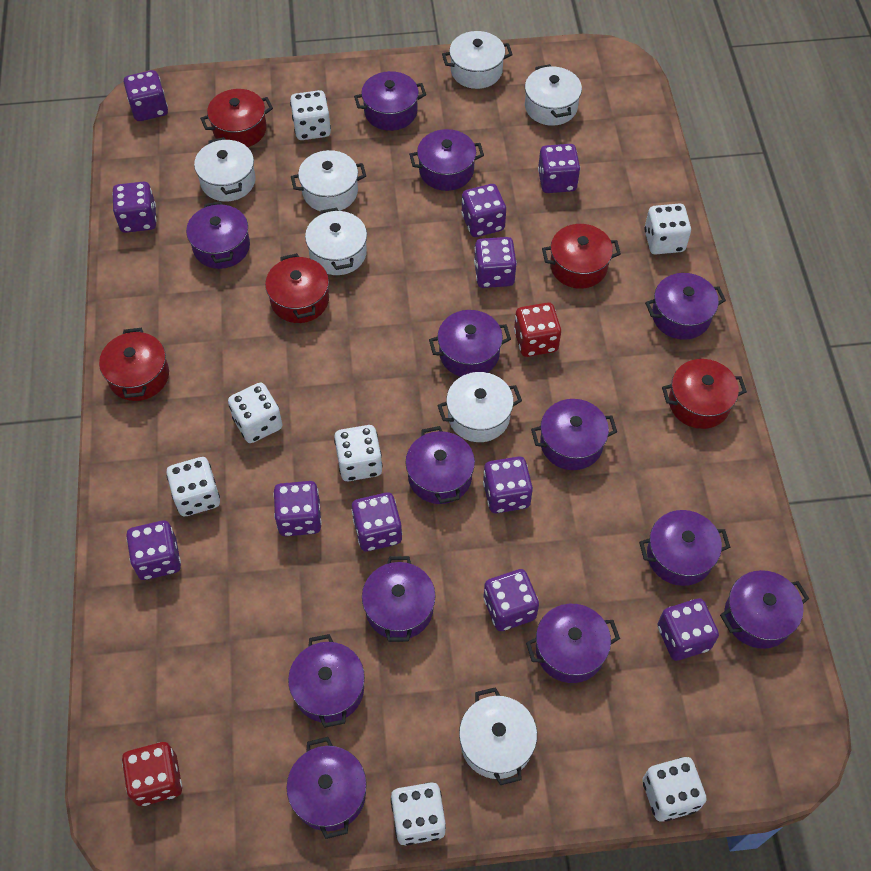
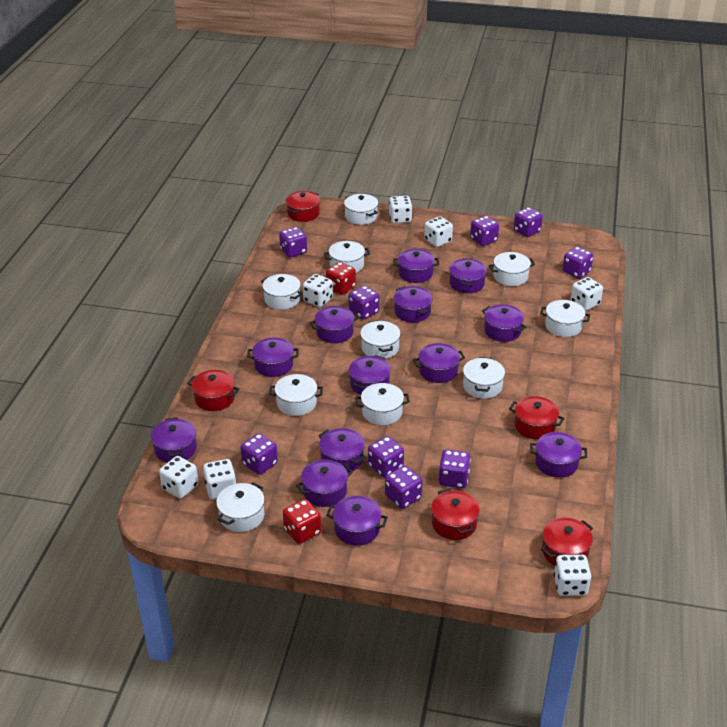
purple dice: [112,182,157,233] [124,70,168,121] [126,520,181,580] [273,481,322,536] [351,492,402,552] [461,184,506,237] [474,237,517,288] [483,456,533,513] [484,569,539,631] [538,144,580,193] [658,598,719,661] = 11 -> [240,433,278,475] [279,227,307,258] [349,285,379,320] [368,436,404,478] [385,466,422,509] [439,450,471,489] [470,216,499,246] [514,207,543,237] [563,246,593,279] = 9
white pot: [194,137,256,201] [291,150,366,211] [305,208,367,275] [437,372,522,442] [442,31,513,89] [459,687,537,785] [525,64,582,126] = 7 -> [216,482,265,532] [261,274,303,310] [269,374,323,416] [324,241,370,273] [344,194,378,225] [355,383,410,425] [360,320,401,359] [463,357,505,399] [489,252,535,286] [540,300,590,337] = 10

